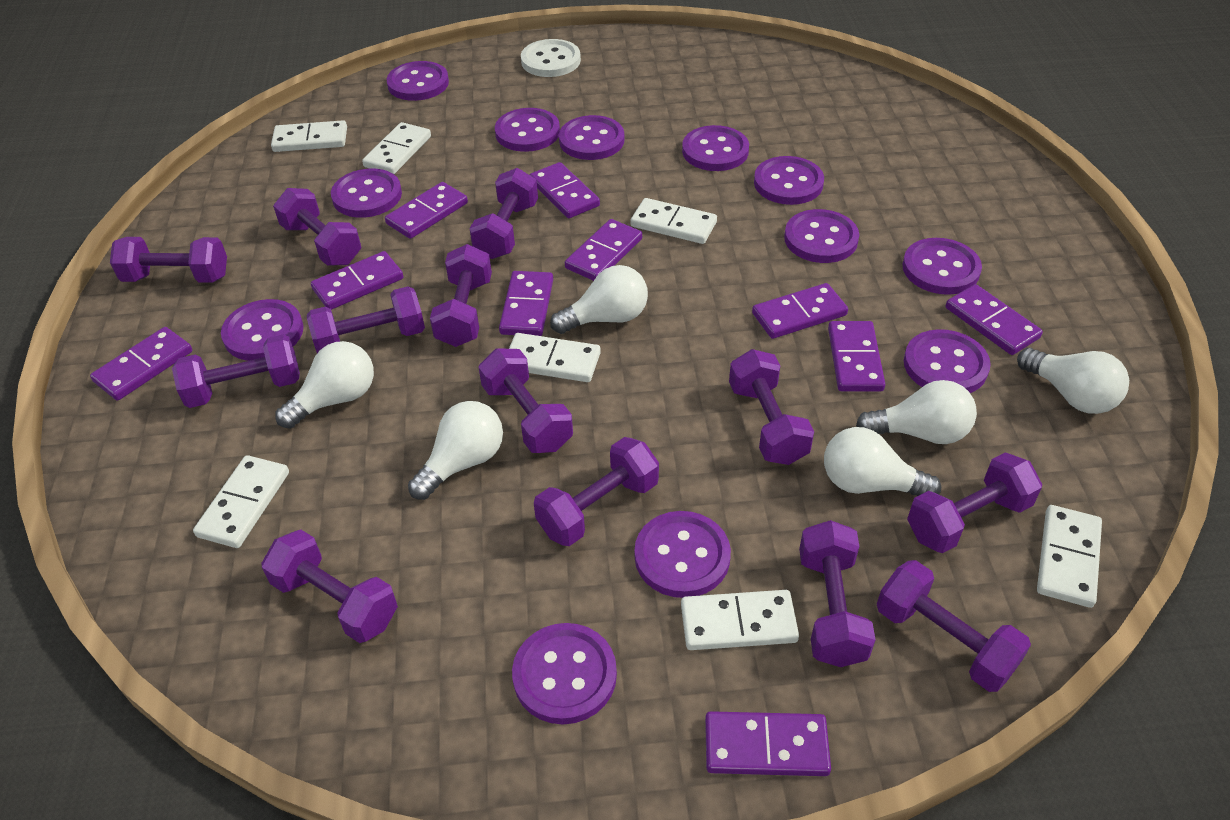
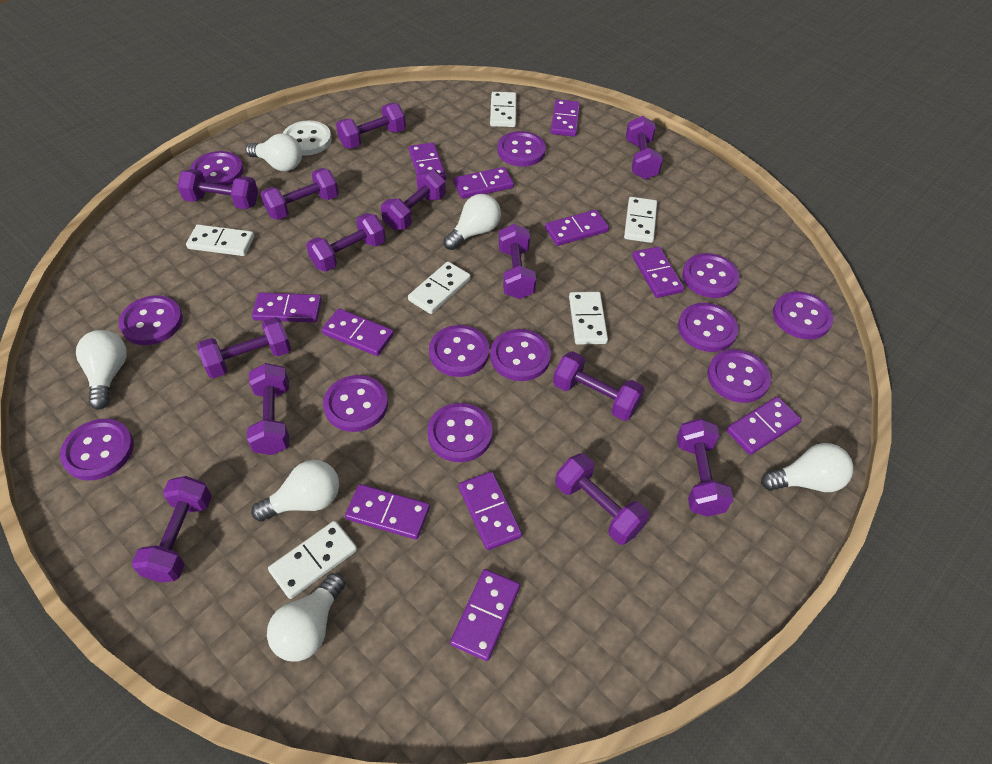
purple domino: [90,327,192,401] [311,251,403,310] [385,182,468,239] [499,271,553,336] [530,162,600,218] [565,219,642,281] [705,711,831,776] [752,283,848,339] [828,321,885,391] [946,284,1043,355] = 10 -> [252,293,322,322] [322,308,394,356] [345,484,430,540] [409,142,446,180] [450,569,520,661] [453,167,514,199] [459,472,522,550] [545,209,609,246] [551,99,580,137] [632,246,684,298] [726,397,802,455] = 11
white domino: [193,455,289,548] [271,120,347,152] [362,122,431,174] [509,333,601,382] [630,198,717,244] [681,590,799,650] [1037,505,1102,608] = 7 -> [186,224,254,256] [268,521,357,599] [408,261,471,314] [490,92,516,127] [569,292,608,344] [624,197,657,243] = 6

